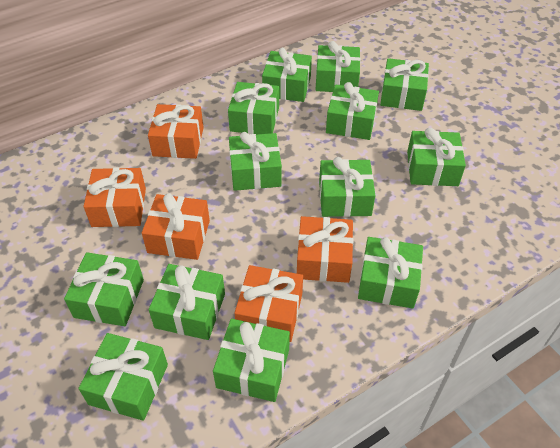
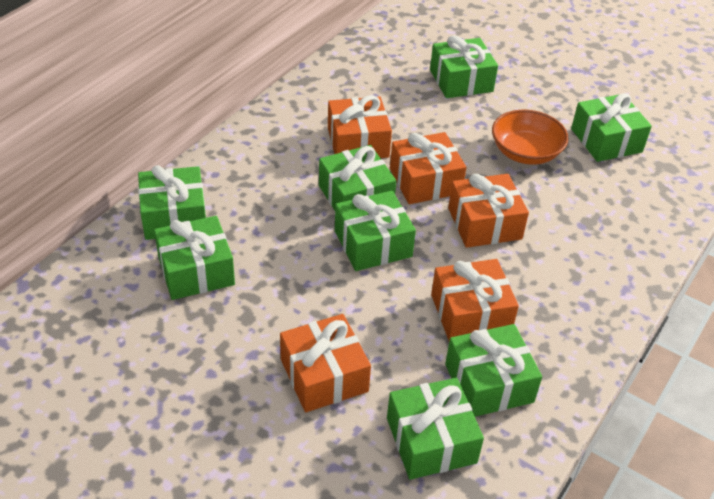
green gift: [64,252,144,326] [78,333,168,421] [149,264,225,340] [213,319,290,402] [228,82,279,134] [229,132,282,191] [262,48,312,102] [316,41,361,92] [319,157,376,217] [326,82,379,140] [358,237,423,309] [380,58,429,111] [407,128,466,186] = 13 -> [138,165,206,240] [154,216,235,300] [319,145,396,210] [335,191,416,271] [387,378,484,480] [430,35,498,98] [445,324,542,417] [571,93,652,162] = 8
orange bowl: none = 0 -> [492,110,569,165] = 1

